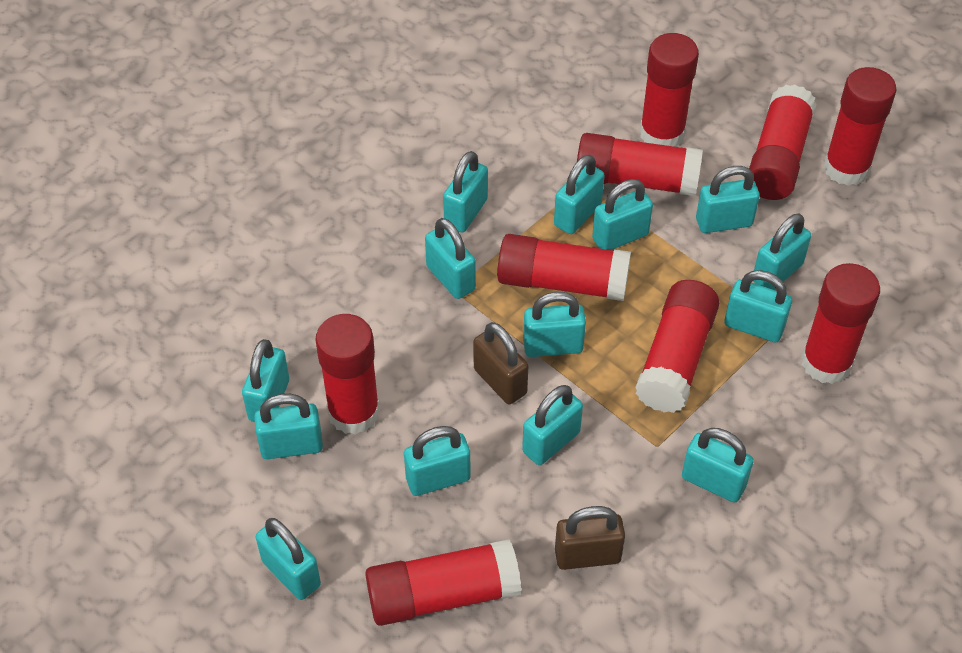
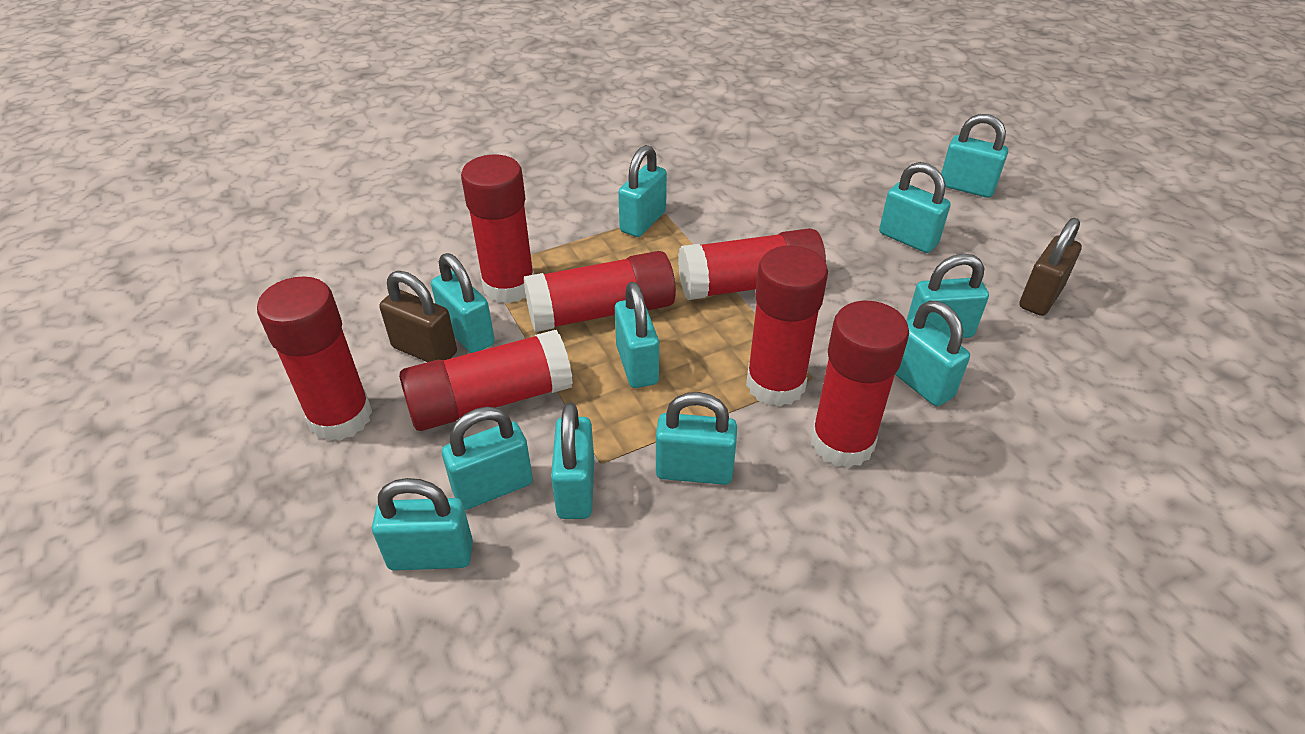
red glue stick: [315,314,380,435] [365,539,522,626] [497,234,631,301] [577,133,703,196] [635,280,719,413] [640,33,699,147] [749,84,817,200] [801,263,880,384] [823,67,896,186] = 9 -> [257,276,372,441] [399,330,573,431] [461,154,534,304] [523,251,676,332] [678,228,826,300] [746,245,828,407] [811,301,909,468] = 7
turquoise padlock: [242,339,289,422] [254,394,323,459] [256,518,321,600] [404,426,471,496] [425,218,476,299] [443,151,488,233] [522,385,583,465] [523,292,586,357] [554,154,605,234] [592,179,653,250] [682,428,754,502] [696,166,760,233] [724,270,792,342] [754,214,811,290] = 14 -> [372,478,473,571] [431,253,495,353] [442,407,533,510] [551,402,594,519] [615,282,659,388] [618,145,667,237] [656,392,737,485] [879,162,951,253] [895,301,970,406] [906,254,989,338] [941,114,1008,198] = 11

